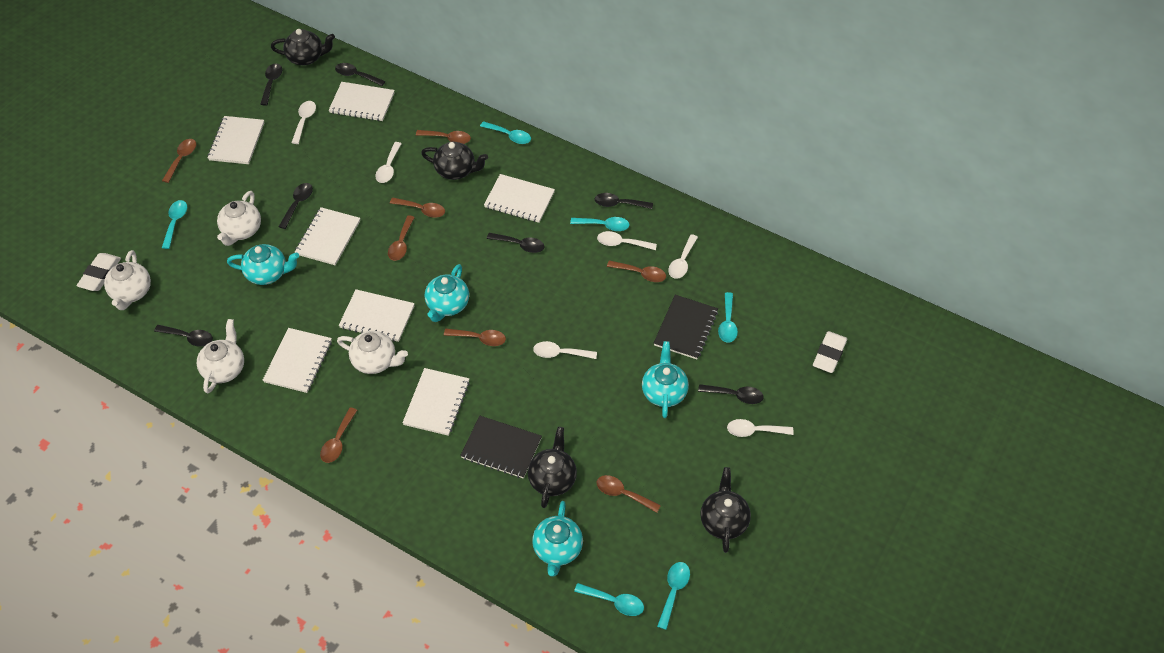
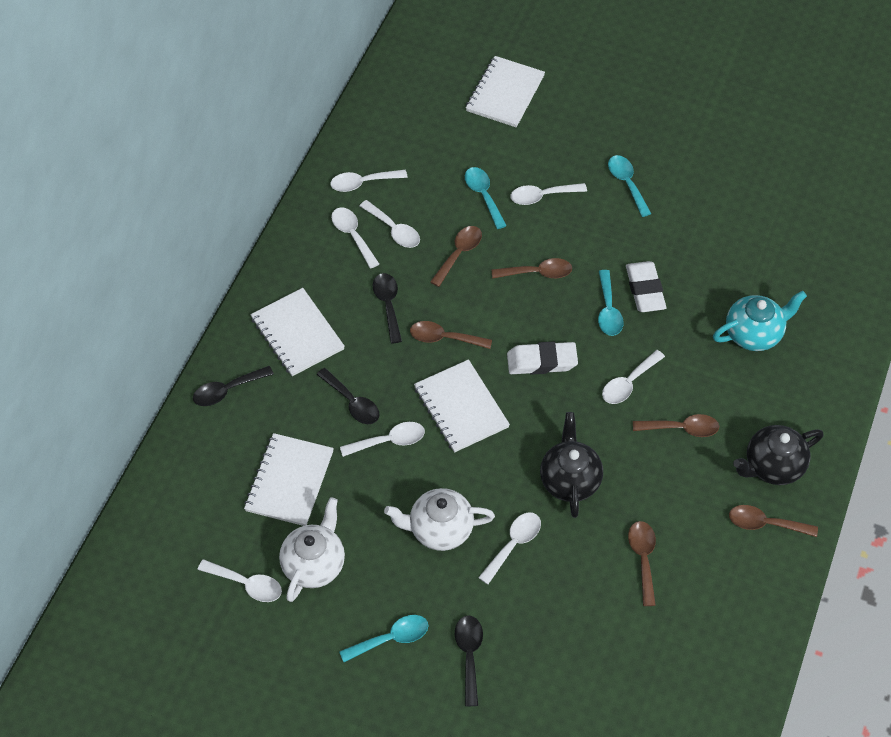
black notebook: [460,416,542,479] [654,295,718,359] = 2 -> none = 0
black spoon: [154,325,213,347] [260,64,282,105] [278,183,313,229] [335,63,385,86] [487,233,544,253] [595,193,653,209] [698,384,764,404] = 7 -> [193,366,274,406] [316,368,380,424] [373,273,402,343] [455,615,483,706] = 4
black teapot: [271,29,335,65] [421,142,488,180] [528,427,577,508] [700,467,751,553] = 4 -> [540,412,603,518] [733,425,823,485] = 2
brown spoon: [162,139,196,183] [320,407,357,463] [388,215,415,261] [390,198,445,218] [416,130,471,144] [444,328,506,346] [596,475,661,513] [607,260,666,282] = 8 -> [410,321,492,349] [430,226,482,287] [492,258,572,279] [628,521,656,606] [633,414,719,437] [729,505,818,537] = 6
turquoise spoon: [162,200,187,249] [480,121,531,144] [570,217,630,231] [574,583,644,616] [657,562,690,630] [718,292,738,343] = 6 -> [339,615,428,662] [465,167,507,229] [598,270,623,336] [608,155,651,217] = 4
turquoise teapot: [227,244,299,285] [424,264,469,322] [532,501,583,577] [642,341,689,418] = 4 -> [713,291,807,351] = 1
white notebook: [208,116,264,164] [263,328,332,393] [295,207,360,265] [329,82,395,121] [339,289,415,342] [402,368,470,436] [484,174,555,223] = 7 -> [244,433,334,526] [250,288,345,376] [414,359,510,453] [466,56,545,127] = 4
white spoon: [291,101,316,144] [375,142,402,183] [533,341,597,359] [597,231,657,250] [668,234,698,279] [727,419,793,437] = 6 -> [198,559,282,602] [330,170,408,192] [331,207,379,269] [340,422,425,457] [360,200,420,248] [478,512,541,584] [511,183,587,205] [602,350,665,404] = 8
white teapot: [104,250,151,310] [197,319,244,393] [217,191,261,246] [337,331,408,374] = 4 -> [279,497,345,602] [384,488,495,551] = 2

